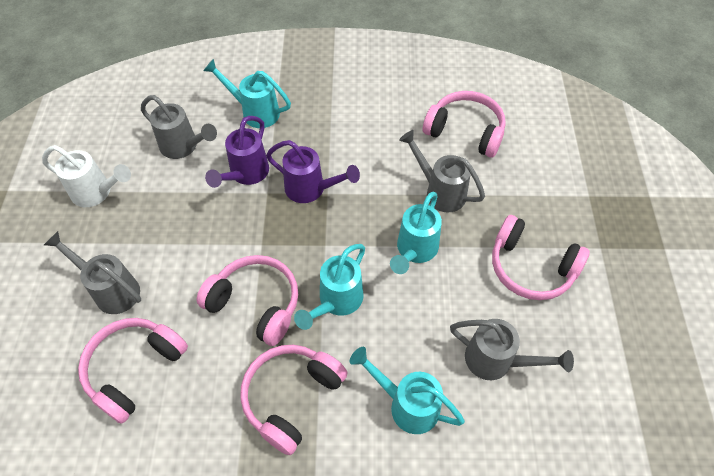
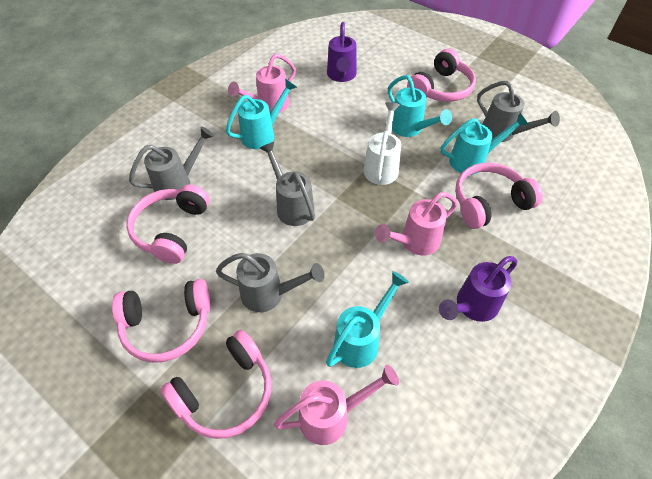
pink watering can: none = 0 -> [228,53,296,113] [274,365,399,445] [375,192,457,255] = 3

